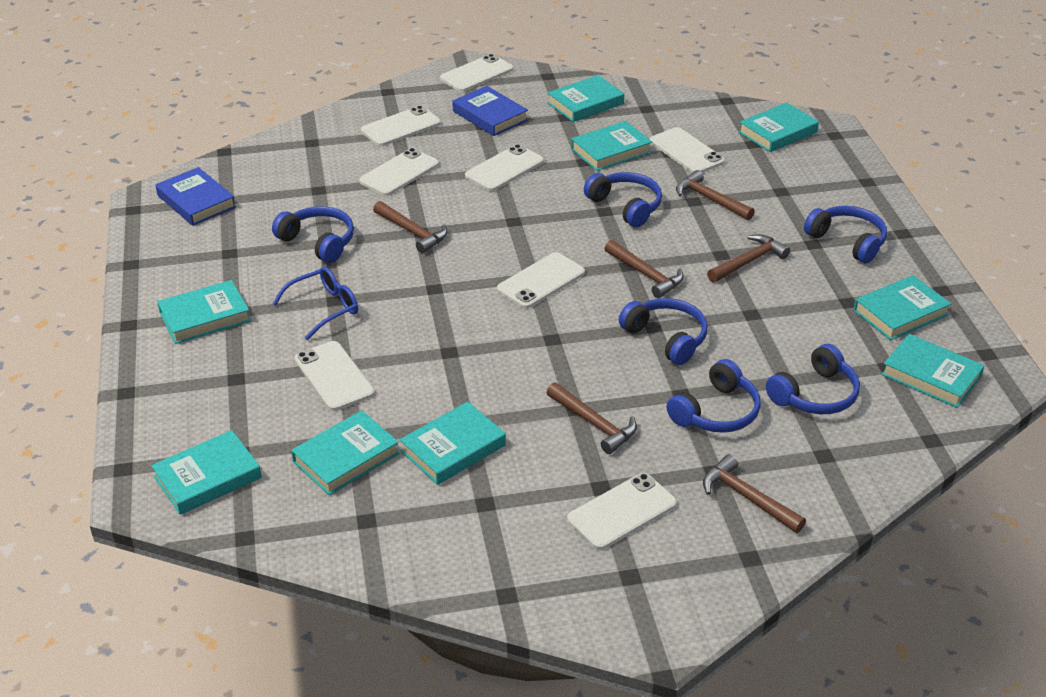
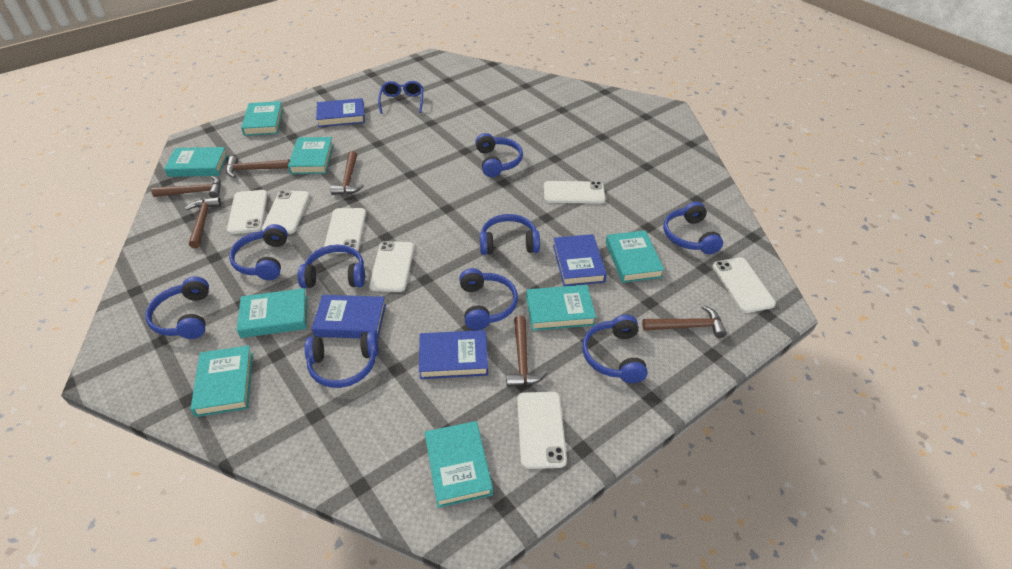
blue book: [155,167,236,226] [452,86,528,136] = 2 -> [311,295,386,339] [316,98,365,127] [419,330,488,379] [553,234,607,286] = 4
blue headphones: [272,206,354,263] [584,172,662,227] [619,298,708,365] [667,359,761,433] [766,344,860,414] [804,206,887,263] = 6 -> [145,276,209,339] [229,224,288,280] [298,245,365,288] [304,331,379,388] [459,268,518,330] [475,133,523,177] [480,214,540,255] [582,315,648,383] [663,202,723,254] = 9
turquoise book: [151,430,262,515] [157,280,251,344] [291,410,400,495] [400,402,506,485] [547,75,624,122] [571,121,652,171] [738,102,819,152] [853,275,951,340] [881,334,985,408] = 9 -> [164,147,228,177] [191,345,253,417] [237,288,308,338] [241,101,283,136] [288,137,334,174] [425,421,493,508] [526,285,596,331] [606,230,664,283] = 8
white phone: [294,341,374,411] [359,148,439,196] [361,106,441,146] [440,54,513,92] [465,144,544,191] [497,252,585,309] [567,473,677,550] [650,127,725,173] = 8 -> [227,190,268,234] [262,190,310,234] [324,208,366,253] [369,241,414,292] [517,392,567,469] [544,181,606,204] [712,257,776,313] = 7

